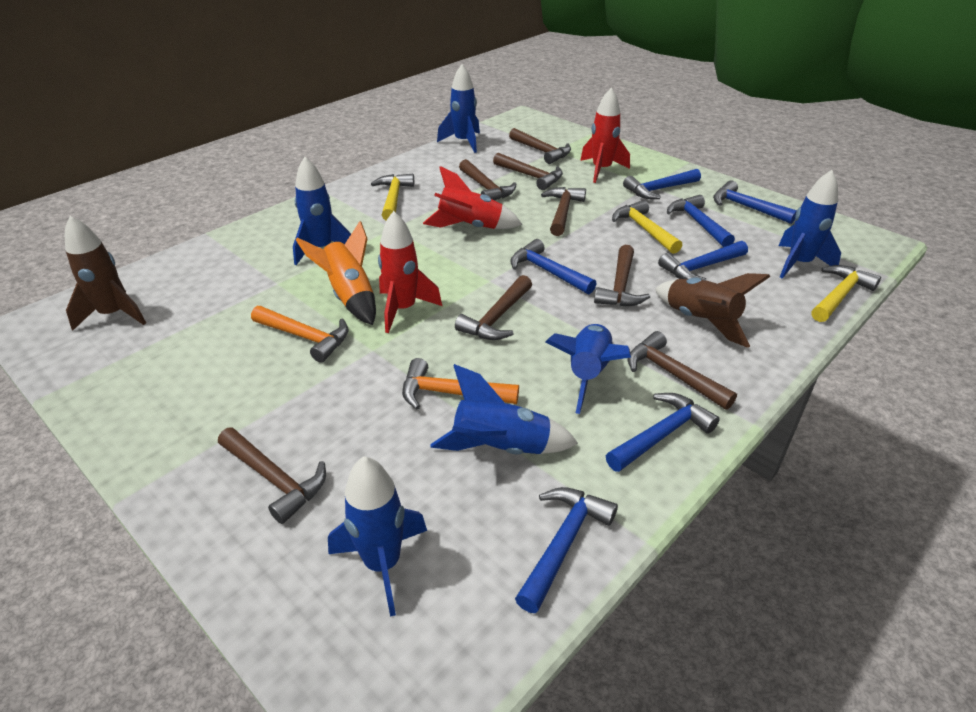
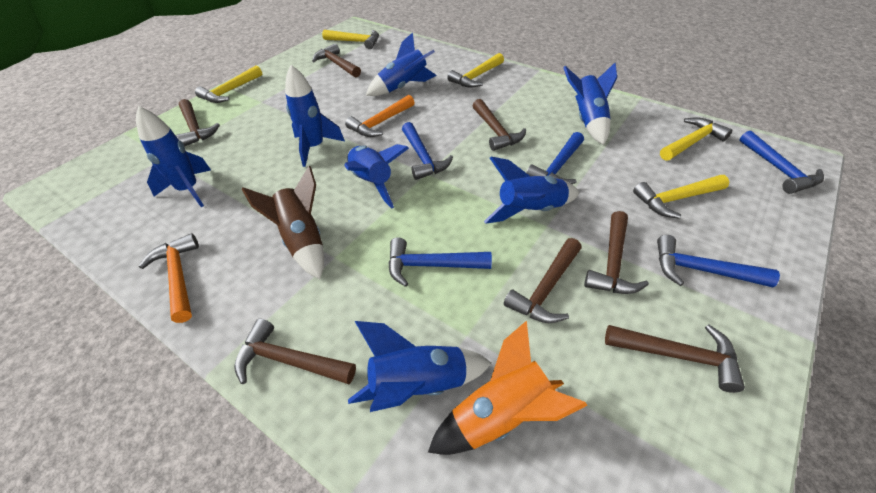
blue hammer: [510,239,596,294] [515,487,618,613] [606,393,720,472] [623,169,701,199] [658,241,748,281] [667,195,735,247] [713,180,797,224] = 7 -> [388,237,492,287] [402,122,453,180] [526,132,584,184] [657,235,780,287] [739,131,824,194] = 5
blue rocket: [293,157,351,265] [328,456,427,617] [430,364,578,454] [437,64,480,153] [546,324,631,414] [779,170,841,279] = 6 -> [136,106,211,207] [285,65,345,167] [344,144,409,209] [348,321,491,412] [366,32,437,96] [484,157,579,224] [563,63,617,145] = 7
brown hammer: [218,427,326,524] [455,275,532,340] [459,159,516,200] [493,153,563,190] [509,128,571,164] [541,187,586,236] [594,245,650,306] [627,331,737,410] = 8 -> [176,99,220,147] [234,319,356,384] [312,44,361,77] [473,99,526,151] [504,238,582,323] [584,211,649,294] [605,325,745,393] = 7
brown rocket: [65,216,146,331] [655,273,770,348] = 2 -> [242,166,324,279] = 1
red rocket: [378,211,442,333] [423,166,522,229] [580,88,630,183] = 3 -> none = 0
yellow hammer: [371,174,414,221] [612,200,682,254] [811,265,881,322] = 3 -> [195,65,262,103] [322,30,379,49] [447,53,504,88] [633,175,729,219] [660,117,732,161] = 5

